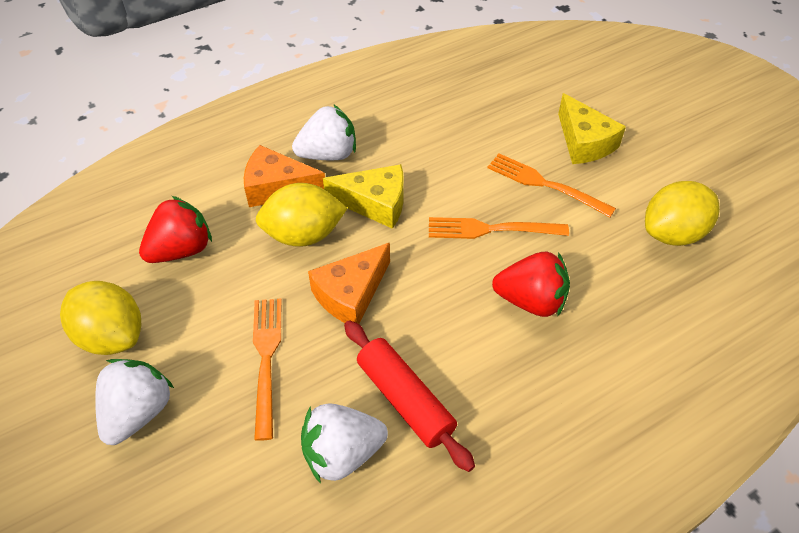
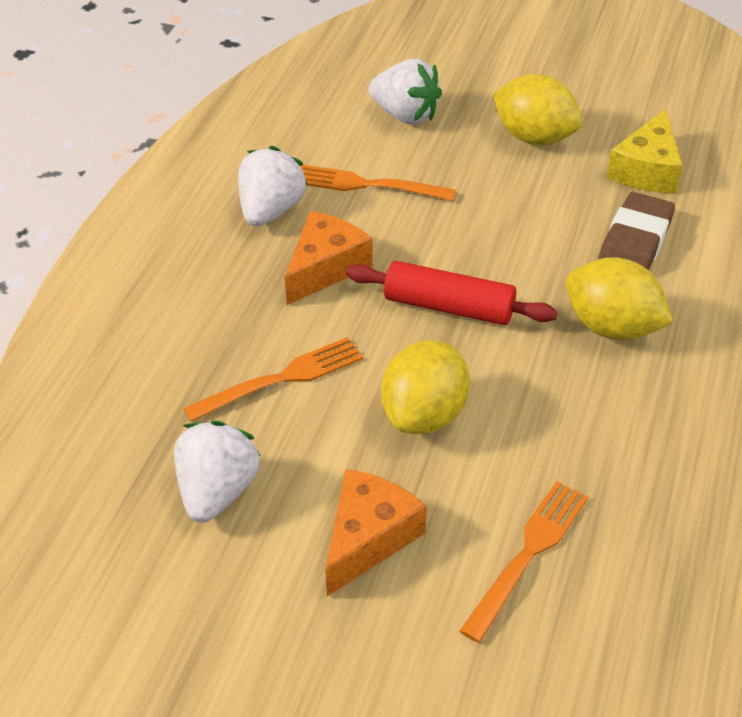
brown eraser: none = 0 -> [598,192,675,271] = 1
red strawberry: [139,196,212,263] [492,252,570,317] = 2 -> none = 0
yellow cheese: [323,164,404,229] [558,93,626,164] = 2 -> [607,109,682,193] = 1

